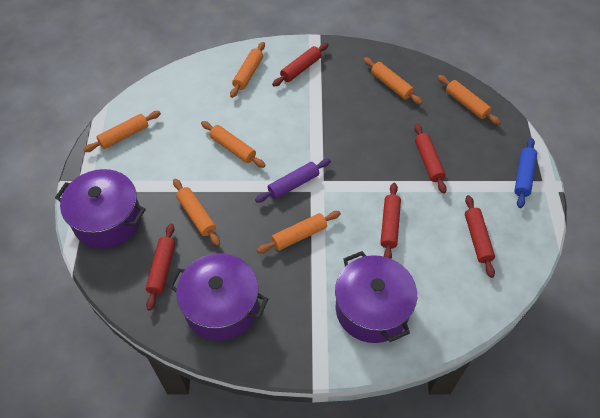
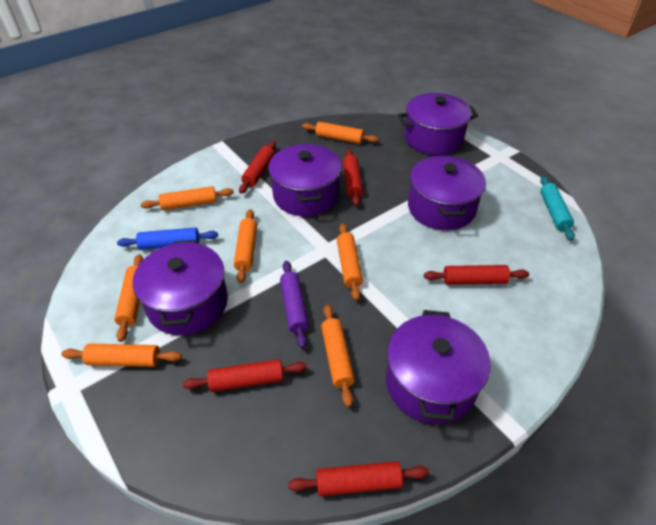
purple pot: [55,169,146,249] [168,253,268,341] [335,251,417,343] = 3 -> [133,240,228,335] [268,144,342,216] [386,310,490,424] [398,93,478,155] [408,156,486,230] = 5
turquoise rolling pin: none = 0 -> [540,176,575,241] = 1

